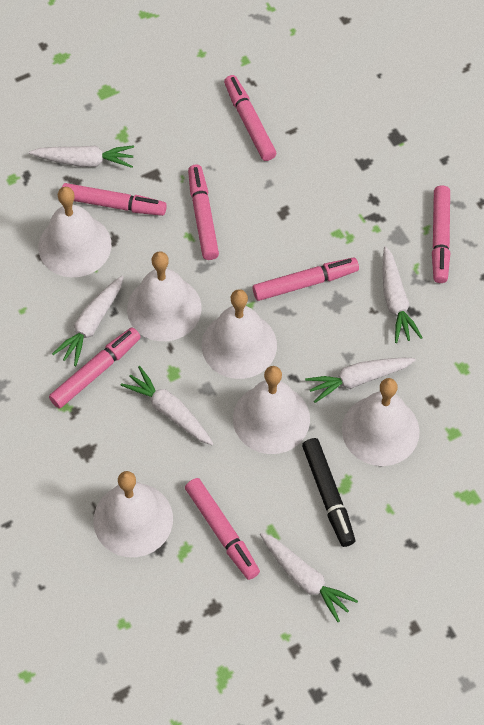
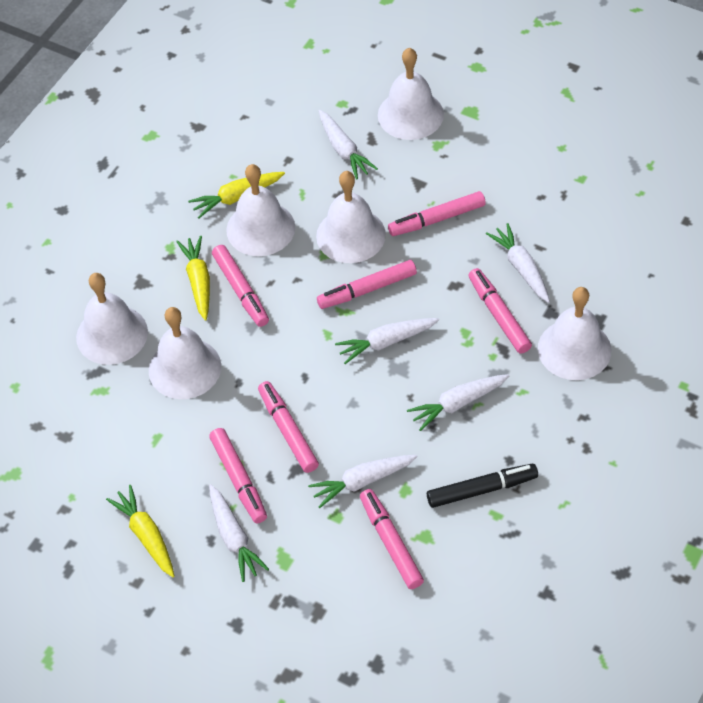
yellow carrot: none = 0 -> [106,485,174,577] [176,236,210,321] [188,172,285,218] = 3

